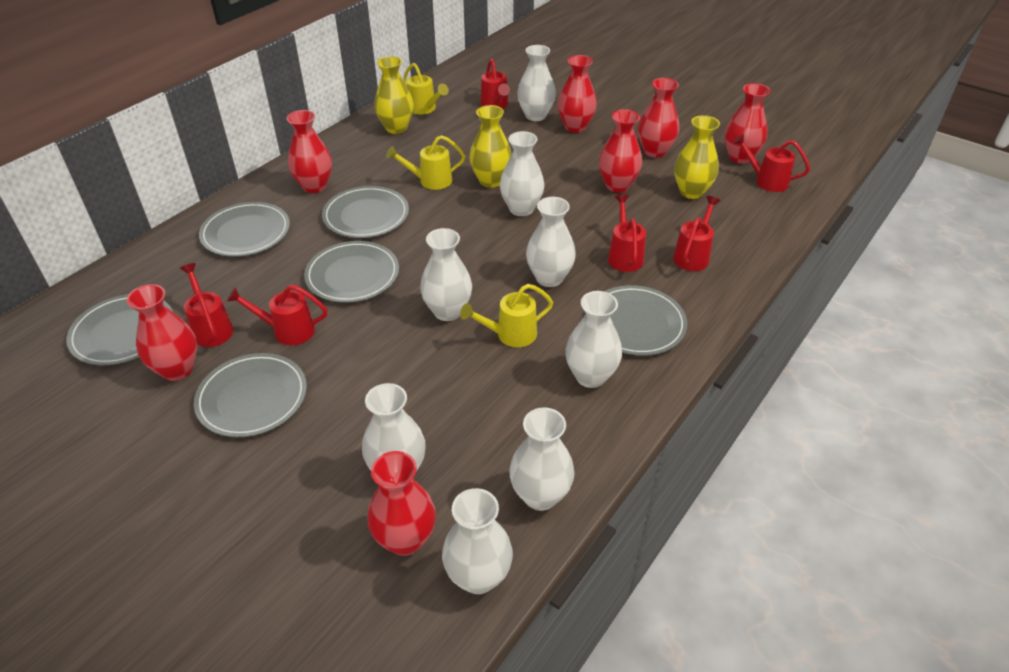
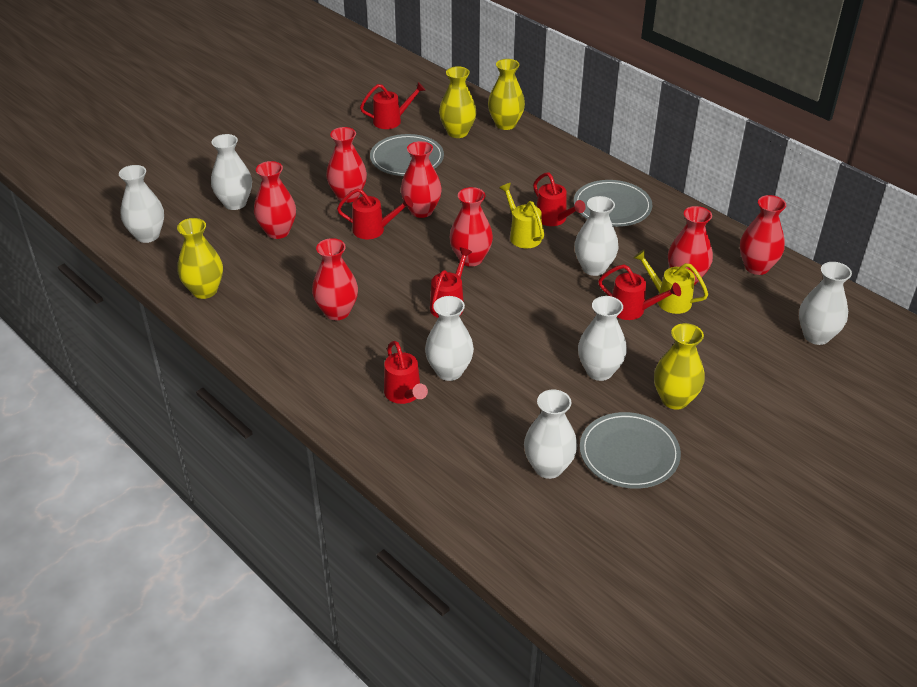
grey plate: [66,294,173,365] [194,353,307,437] [199,202,290,257] [304,241,399,303] [322,186,409,238] [604,285,687,356] = 6 -> [370,134,444,176] [574,180,652,227] [580,412,681,489] = 3
white vase: [362,383,426,471] [420,228,472,321] [442,488,513,594] [500,131,545,216] [509,407,575,511] [517,45,556,121] [526,197,576,287] [565,291,622,388] = 8 -> [119,165,164,243] [211,134,252,210] [425,296,474,381] [524,389,577,479] [575,196,618,276] [578,296,627,381] [799,262,852,345] = 7
yellow vase: [374,56,414,134] [469,105,512,188] [674,115,720,199] = 3 -> [177,218,223,299] [439,66,476,138] [488,59,525,130] [654,323,705,410] = 4
yellow watering can: [386,135,465,190] [403,63,449,114] [460,284,553,347] = 3 -> [499,183,544,248] [634,250,708,314] = 2

